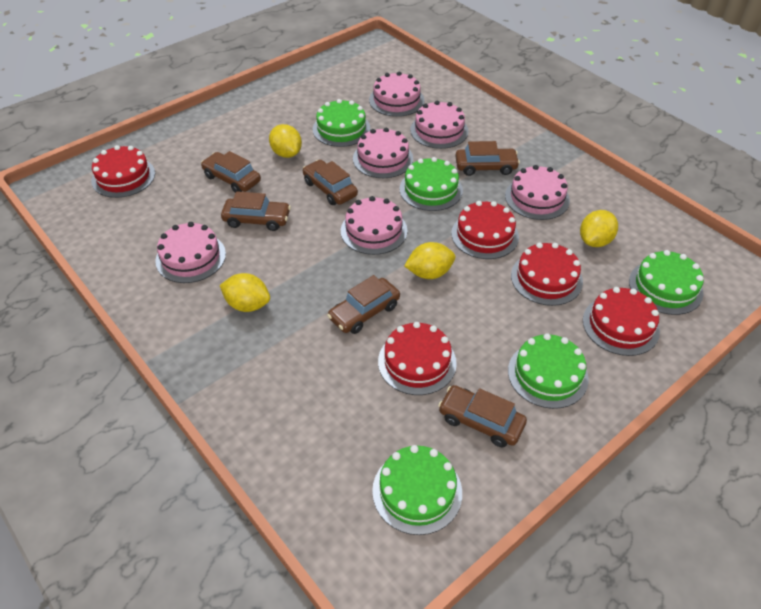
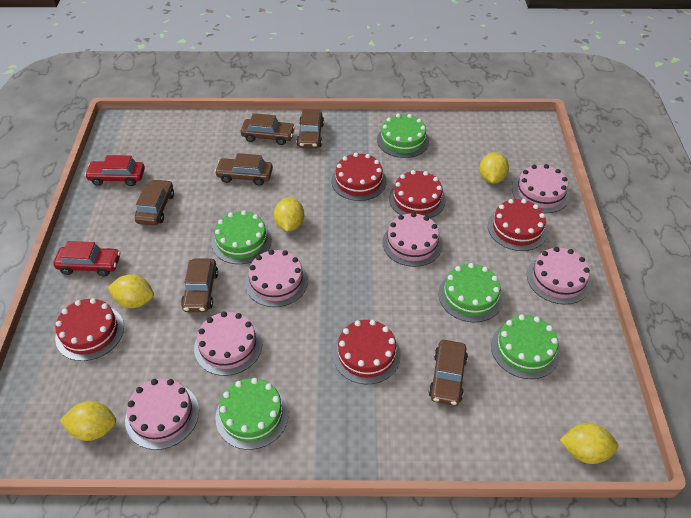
red car: none = 0 -> [54,241,120,276] [85,155,145,186] = 2
yellow lemon: [220,273,270,312] [269,124,302,158] [404,242,455,279] [580,210,618,247] = 4 -> [60,401,116,441] [108,274,154,308] [274,197,304,231] [479,152,509,184] [560,423,619,464] = 5

